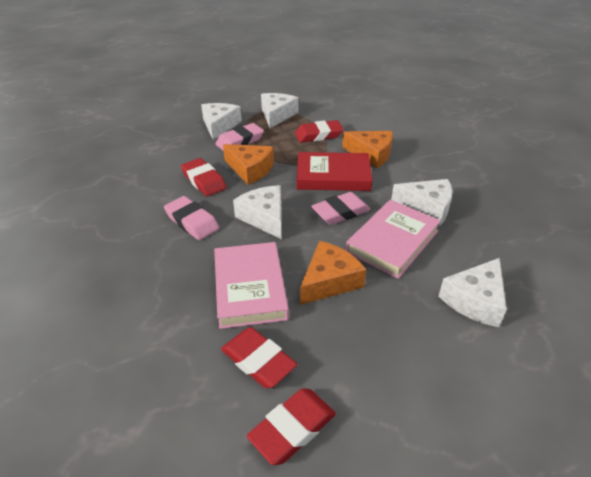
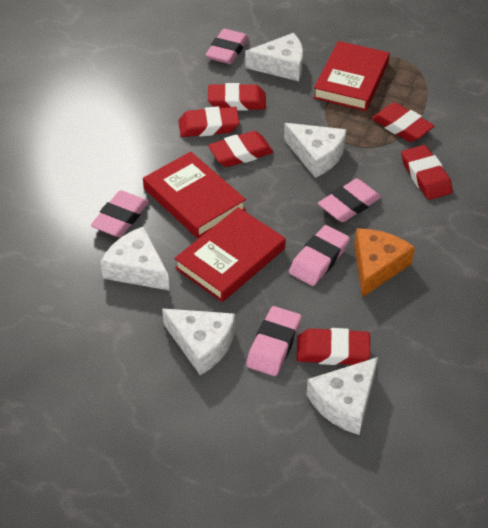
orange cheese: [223,144,274,185] [300,241,366,305] [342,131,393,168] = 3 -> [354,228,415,298] = 1
pink book: [214,242,289,329] [346,200,441,279] = 2 -> none = 0
pink eraser: [164,196,219,240] [215,123,264,151] [311,192,371,225] = 3 -> [91,190,149,237] [205,29,248,64] [246,306,301,376] [289,225,350,286] [318,179,381,222] = 5
red book: [297,152,373,191] = 1 -> [143,152,246,239] [174,207,286,302] [313,41,390,111] = 3
red eraser: [181,158,227,197] [221,327,298,388] [247,388,336,465] [295,120,344,143] = 4 -> [179,106,240,137] [208,83,266,111] [208,131,273,167] [297,328,370,365] [372,103,434,142] [401,145,453,200] = 6

